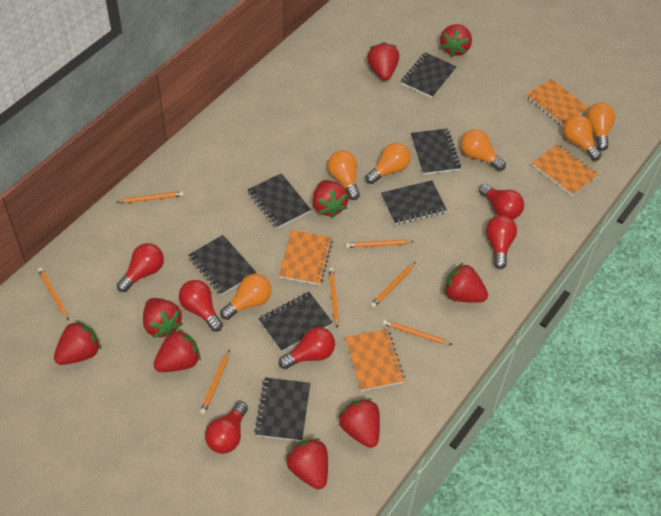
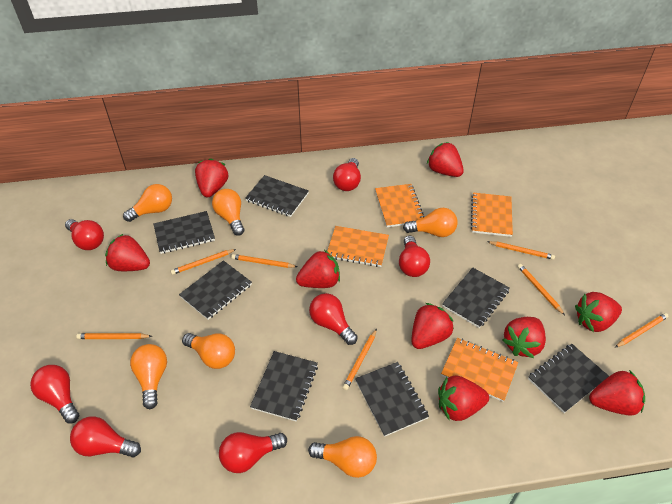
red light bulb: [117,243,164,292] [179,280,223,332] [205,401,248,454] [279,327,335,369] [479,184,524,219] [486,215,517,269] = 6 -> [30,365,79,423] [65,219,104,250] [70,416,141,458] [219,432,287,473] [309,293,358,345] [333,158,361,191] [399,236,430,277] = 7

